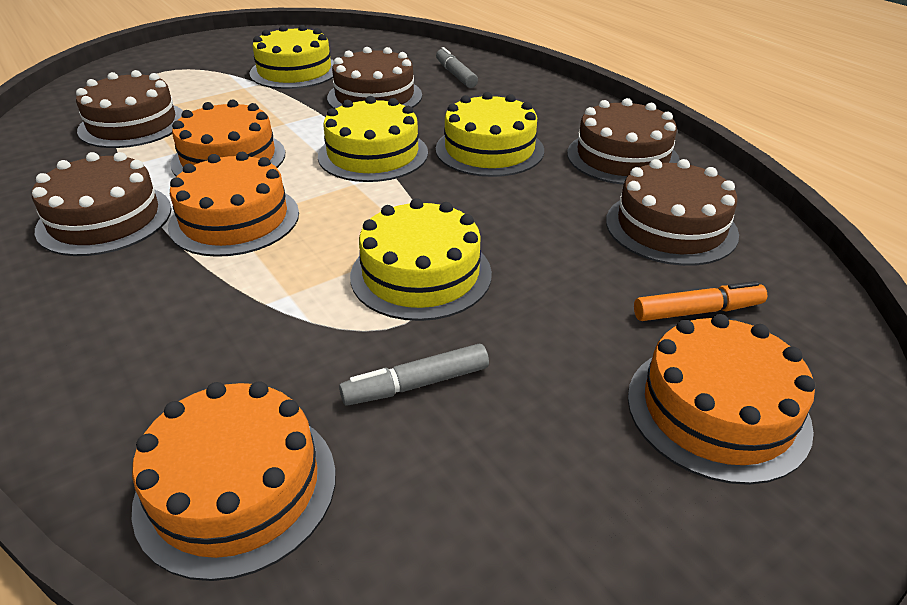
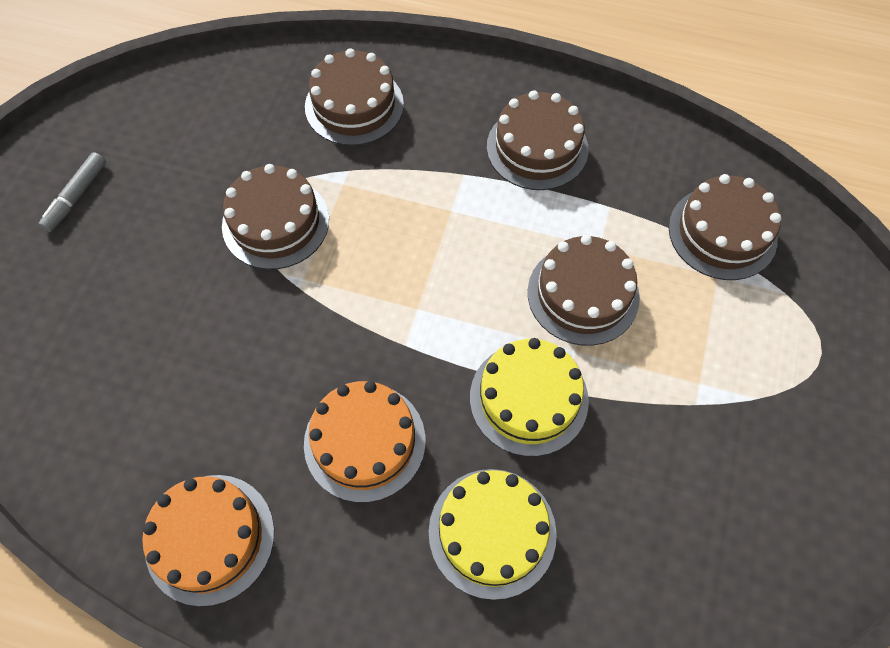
grey marker: [339,344,489,406] [436,47,478,88] = 2 -> [38,152,106,232] = 1
orange cake: [132,381,336,581] [168,152,299,257] [171,99,285,176] [628,314,815,485] = 4 -> [142,475,274,606] [304,381,425,503] = 2
orange marker: [634,281,767,321] = 1 -> none = 0
yellow cake: [250,25,334,89] [318,96,428,182] [350,198,492,321] [436,92,544,177] = 4 -> [429,469,557,600] [470,338,589,457] = 2

